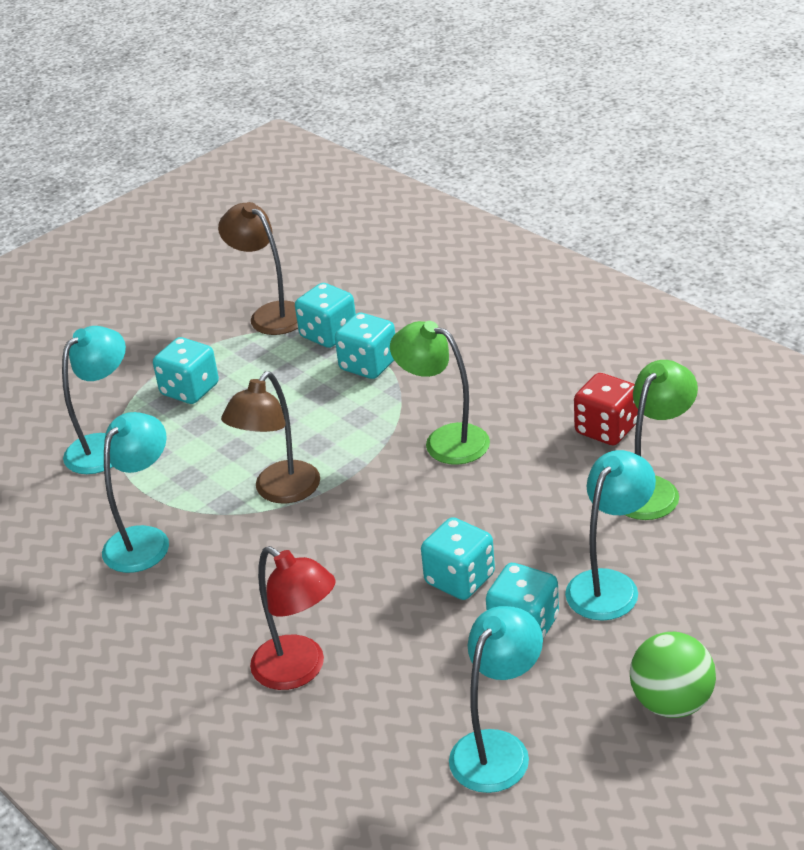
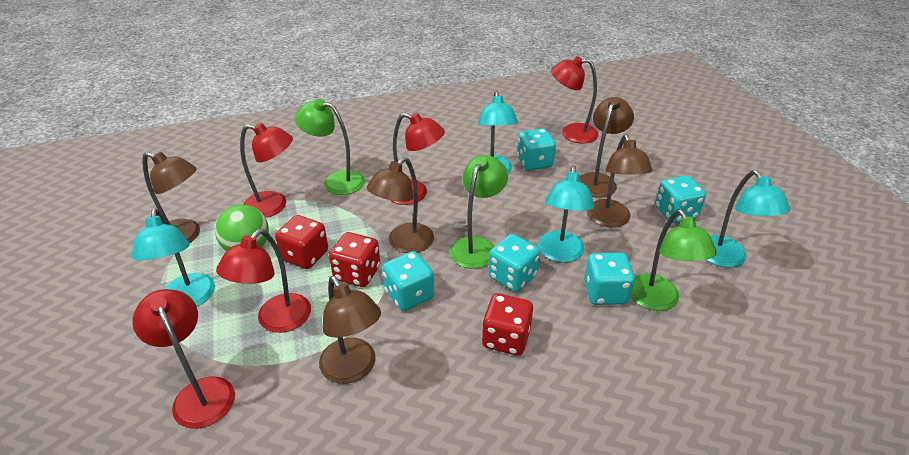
brown lamp: [218,202,298,335] [221,371,320,503] = 2 -> [142,152,200,243] [319,276,381,384] [367,157,434,253] [580,97,634,198] [586,134,653,227] = 5
green lamp: [390,321,490,465] [625,360,698,520] = 2 -> [294,99,365,195] [450,155,508,269] [630,209,717,311] = 3
red dice: [574,373,638,445] = 1 -> [275,215,328,269] [329,232,380,287] [482,293,533,355] = 3
red lamp: [250,546,336,690] = 1 -> [132,289,235,429] [216,229,311,333] [240,123,293,218] [390,113,445,205] [551,56,599,143] = 5

